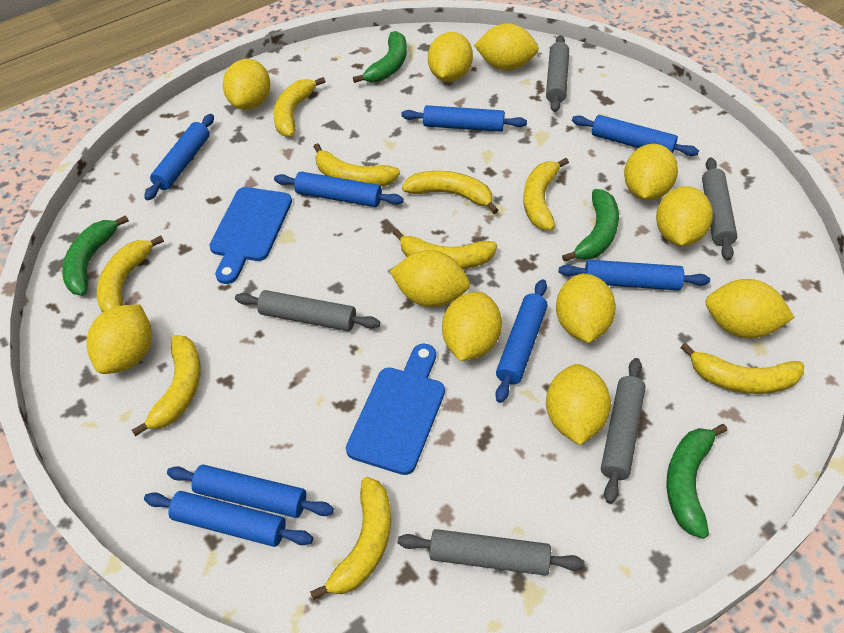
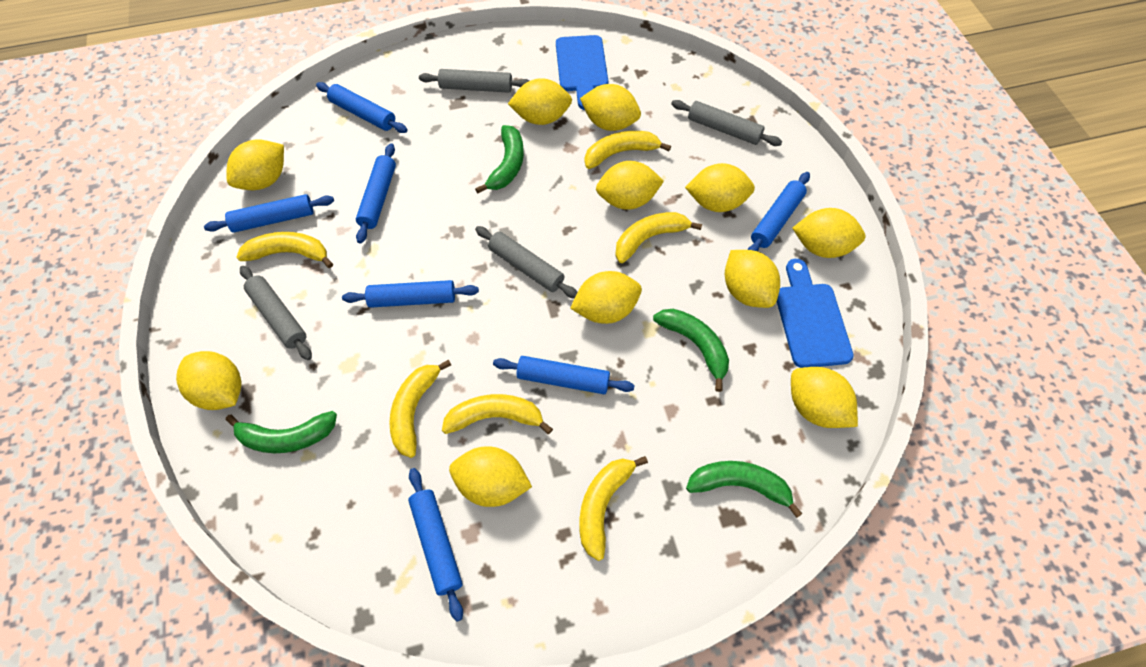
blue rolling pin: [144,114,214,201] [144,491,313,547] [167,465,334,518] [274,172,404,207] [401,105,527,132] [495,279,548,403] [559,260,710,290] [572,115,699,156] = 8 -> [204,194,334,233] [316,82,408,133] [342,280,479,308] [356,143,396,244] [408,468,463,622] [493,356,635,394] [747,172,810,251] = 7
grey rolling pin: [235,290,380,331] [398,529,585,576] [546,35,569,112] [601,358,646,504] [702,157,737,261] = 5 -> [240,266,312,360] [419,69,529,93] [475,226,578,299] [671,100,782,146] = 4
yellow banana: [97,235,164,312] [132,335,201,437] [273,77,326,137] [310,477,391,600] [314,143,400,186] [393,229,497,269] [402,171,498,214] [524,158,569,230] [680,343,804,394] = 9 -> [236,232,333,268] [389,360,451,458] [442,394,553,434] [579,456,648,561] [585,131,671,169] [615,212,702,263] = 6

